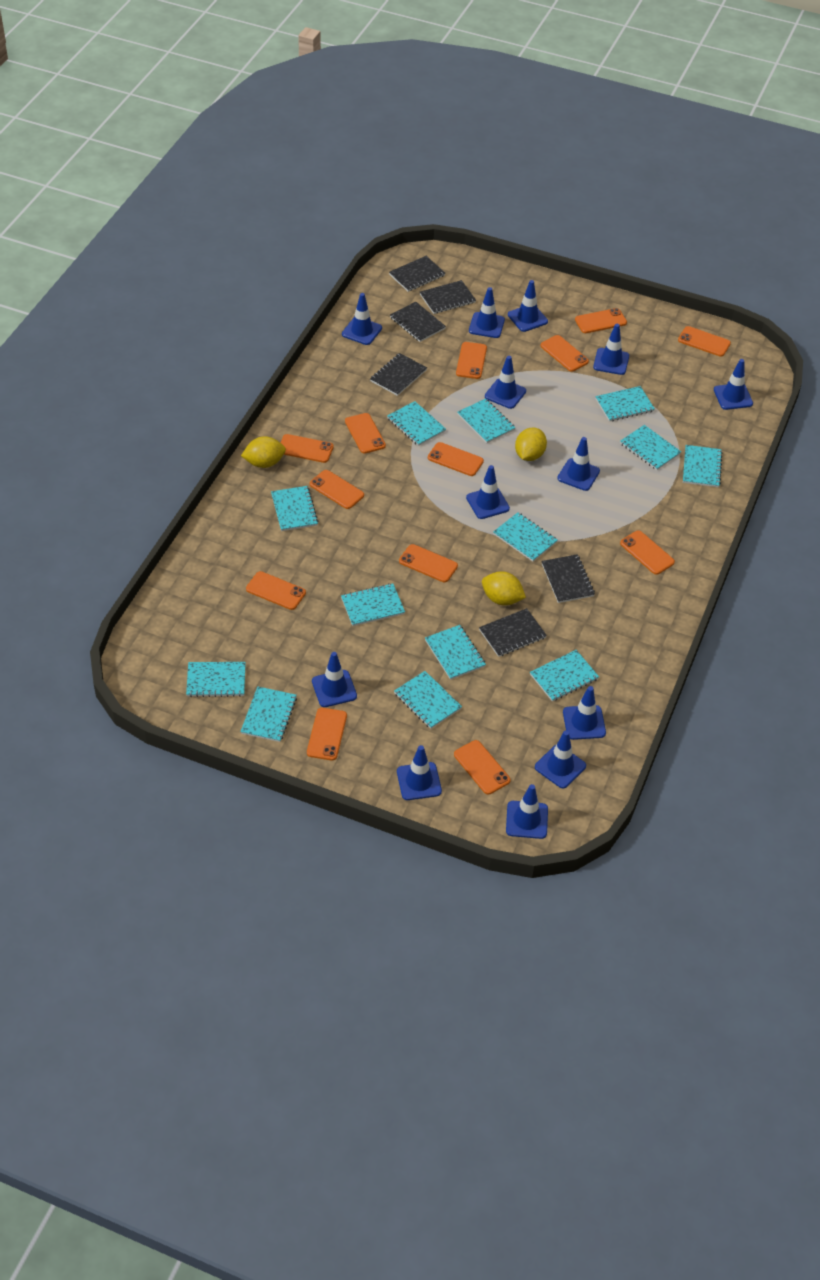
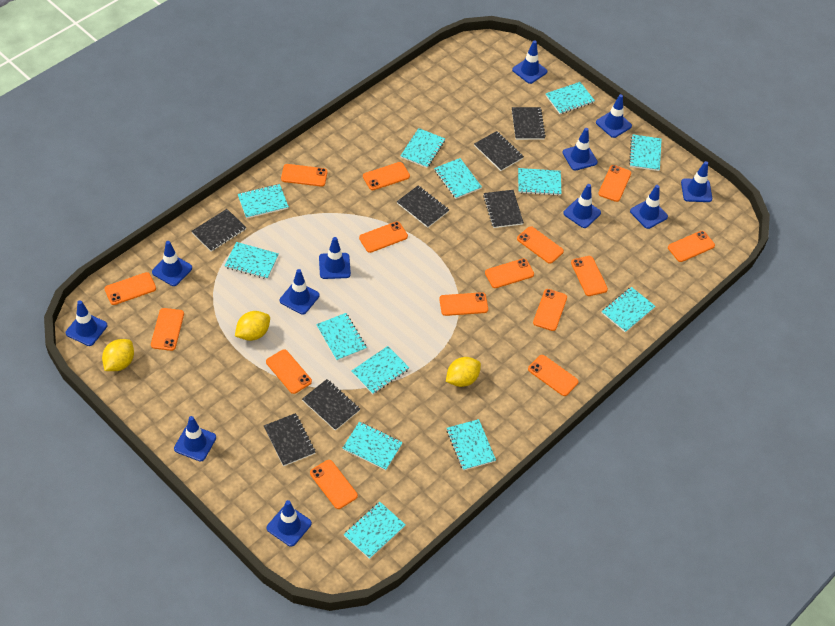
black notebook: [370,353,427,396] [389,256,445,292] [390,302,446,342] [420,280,476,314] [479,608,547,657] [541,554,595,603] = 6 -> [191,209,247,252] [264,413,315,466] [302,379,360,431] [397,186,449,228] [474,131,524,171] [483,190,524,228] [512,107,546,140] = 7
blue traffic cone: [312,652,357,707] [342,293,382,345] [397,745,442,800] [466,465,510,519] [469,287,505,338] [485,356,526,409] [506,784,548,839] [508,280,548,332] [535,731,586,789] [557,437,600,491] [563,686,606,740] [593,324,629,375] [714,359,753,410] = 13 -> [66,300,107,346] [152,241,192,286] [174,416,216,461] [267,500,312,547] [280,269,319,315] [319,237,351,279] [512,40,547,84] [562,128,598,171] [563,184,601,228] [596,94,632,138] [630,185,668,229] [681,161,712,202] = 12
orange phone: [246,571,306,610] [280,434,334,463] [307,708,347,760] [310,470,364,509] [345,413,386,454] [399,544,458,582] [428,442,484,476] [454,740,511,795] [456,342,487,379] [541,335,589,372] [575,308,627,333] [620,530,675,575] [678,326,731,357] = 13 -> [104,272,156,305] [151,308,184,351] [266,349,312,394] [281,164,327,187] [310,460,358,509] [359,221,408,253] [363,162,410,190] [439,292,488,316] [485,258,534,288] [517,226,564,264] [528,355,579,396] [533,289,567,331] [571,256,608,296] [598,165,631,202] [668,231,715,262] = 15

